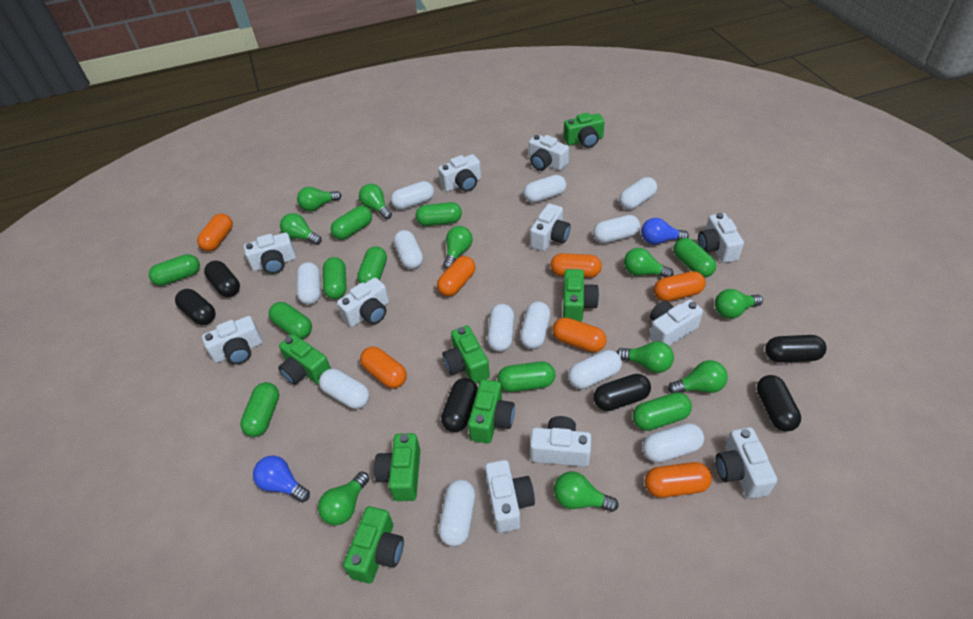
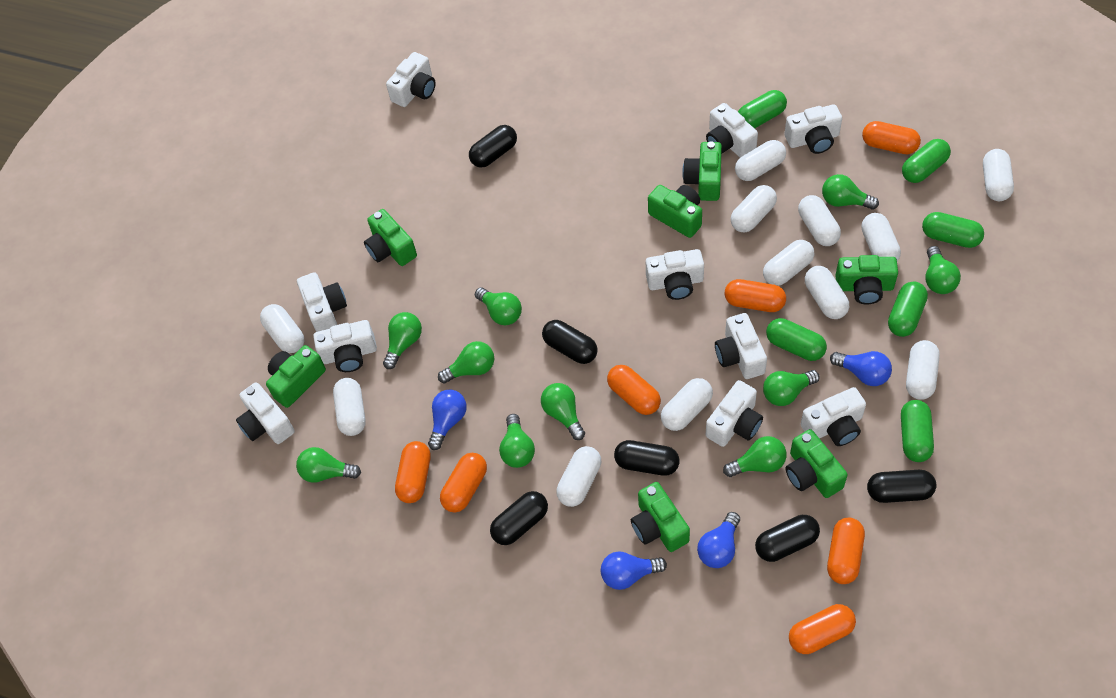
blue light bulb: [253,456,310,502] [641,218,689,245] = 2 -> [428,390,467,450] [601,551,667,590] [697,512,740,568] [830,351,892,386] = 4
green capsule: [149,254,200,286] [240,382,279,437] [269,302,312,339] [323,257,347,299] [331,206,372,240] [357,246,387,284] [416,202,462,226] [497,361,555,392] [633,392,692,431] [674,238,716,278] = 10 -> [738,90,787,128] [766,318,827,361] [888,282,928,337] [901,400,934,462] [902,139,951,183] [922,212,984,248] = 6
white camera: [202,316,262,365] [244,233,296,274] [337,278,389,327] [438,154,481,192] [485,460,535,533] [529,134,569,171] [530,204,571,251] [530,416,591,467] [650,299,703,346] [698,213,744,263] [715,427,777,499] = 11 -> [236,382,295,444] [297,272,347,332] [313,320,377,372] [386,52,436,107] [646,249,704,300] [706,103,758,158] [706,380,763,447] [715,313,767,379] [785,104,842,154] [801,387,866,446] = 10

